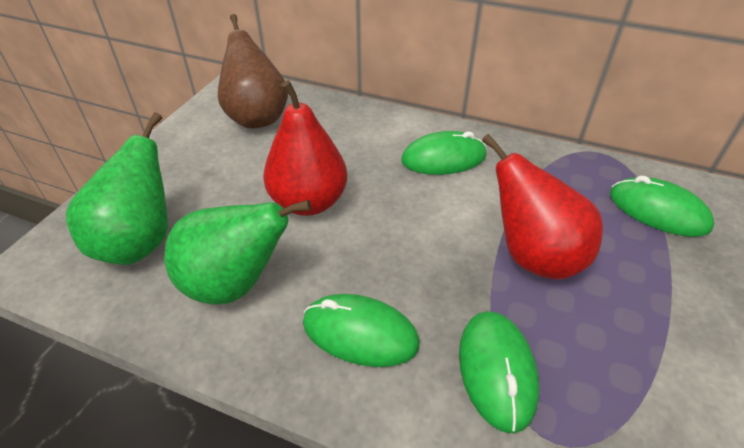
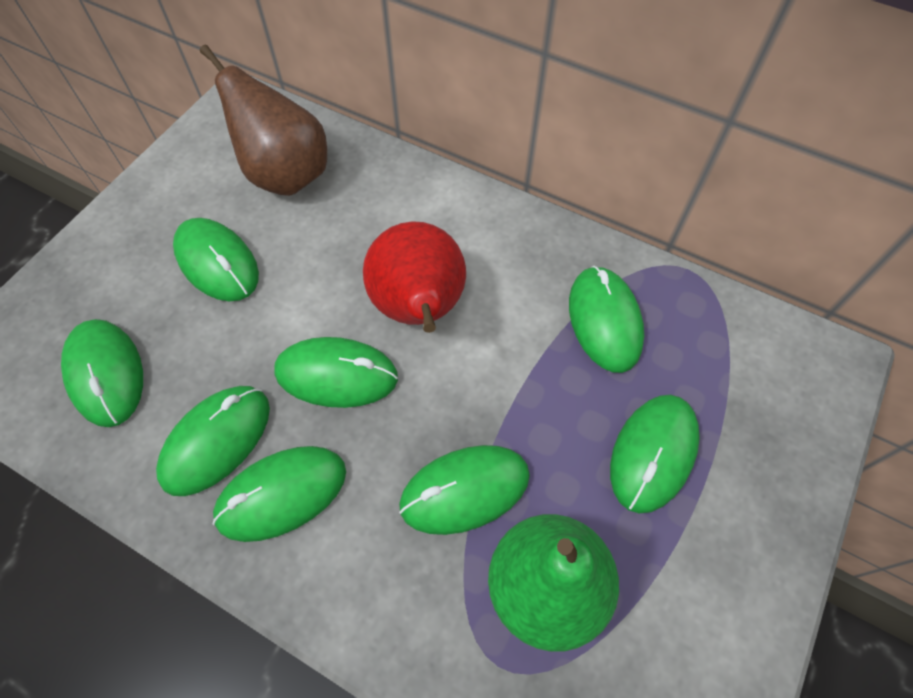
green mouse: [303,294,420,367] [401,131,487,175] [459,311,539,433] [610,176,714,237] = 4 -> [61,319,143,427] [156,386,270,496] [173,218,259,301] [212,446,346,542] [274,337,398,408] [399,445,530,535] [569,266,644,373] [610,395,700,513] = 8
green pear: [66,112,168,265] [164,200,311,305] = 2 -> [488,514,619,652] = 1
red pear: [263,80,347,216] [482,134,603,280] = 2 -> [363,221,466,333] = 1

